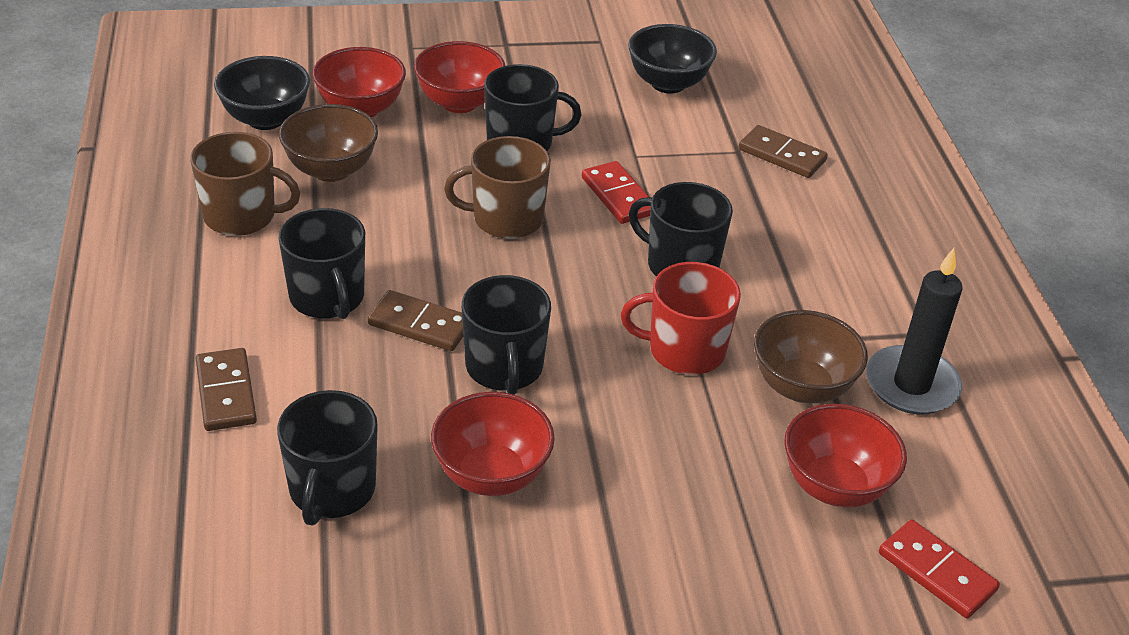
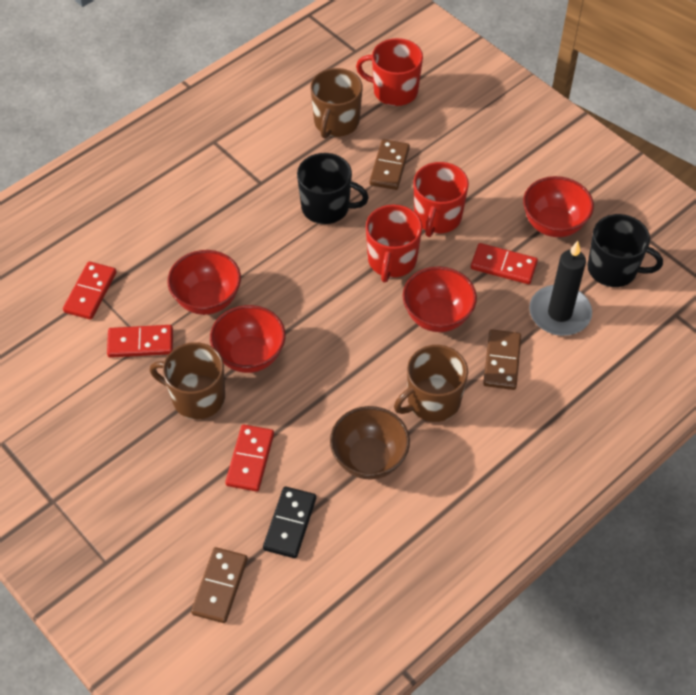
black bowl: [214,56,310,130] [628,24,717,94] = 2 -> none = 0
black domino: none = 0 -> [263,486,316,558] = 1
black mug: [277,390,378,526] [279,208,365,319] [462,275,551,395] [484,64,581,151] [629,182,733,277] = 5 -> [297,153,369,224] [587,214,663,287] = 2
brown bowl: [279,104,378,182] [754,310,868,403] = 2 -> [330,406,410,479] = 1
brown mug: [190,132,300,236] [444,136,551,239] = 2 -> [150,342,225,419] [311,68,362,139] [394,345,468,422] = 3
red domino: [582,161,651,224] [879,520,1000,618] = 2 -> [63,261,117,320] [107,325,173,358] [225,425,274,492] [471,243,538,284] = 4
red mug: [621,262,741,375] = 1 -> [356,38,423,106] [366,205,422,282] [414,162,469,237] = 3

